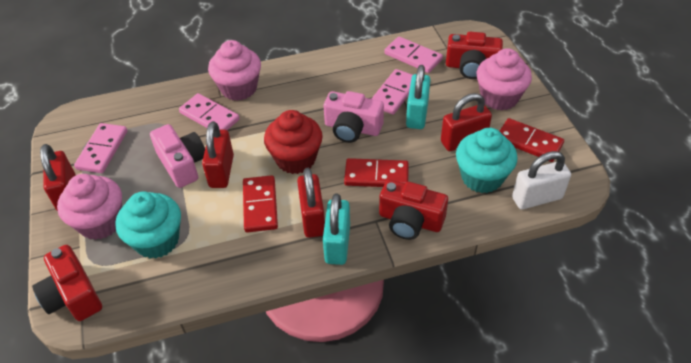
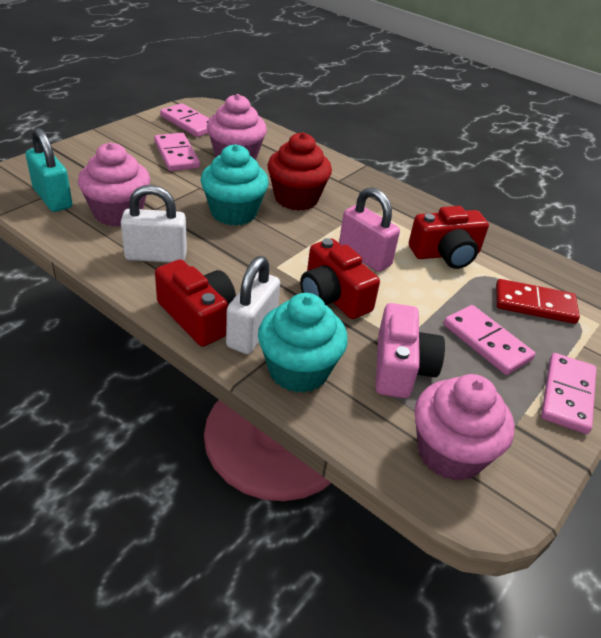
pink camera: [150,124,205,188] [324,91,384,143] = 2 -> [375,303,445,398] = 1
pink padlock: none = 0 -> [339,187,400,272] = 1
red domino: [243,175,278,233] [344,158,409,187] [500,118,564,162] = 3 -> [496,279,580,324] = 1
red padlock: [40,144,76,211] [202,121,234,188] [297,168,325,238] [441,93,492,151] = 4 -> none = 0
turquoise padlock: [323,193,350,265] [406,65,431,129] = 2 -> [26,128,72,212] = 1
white padlock: [512,151,571,210] = 1 -> [121,185,187,262] [226,256,280,354] = 2

